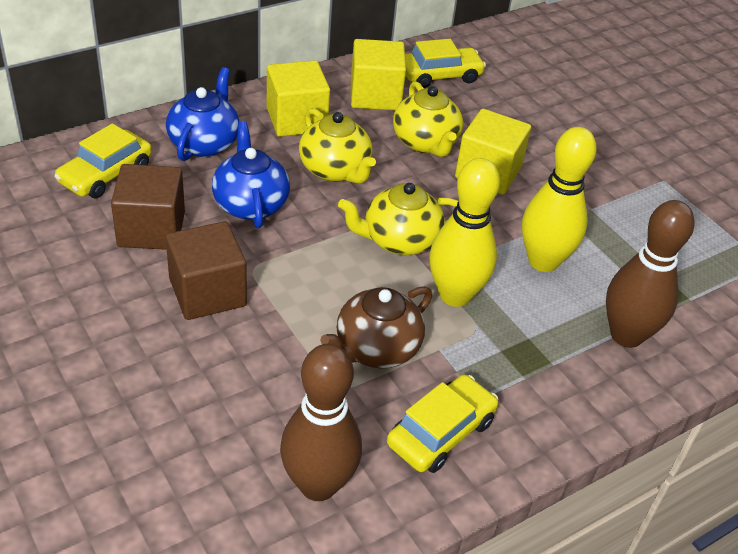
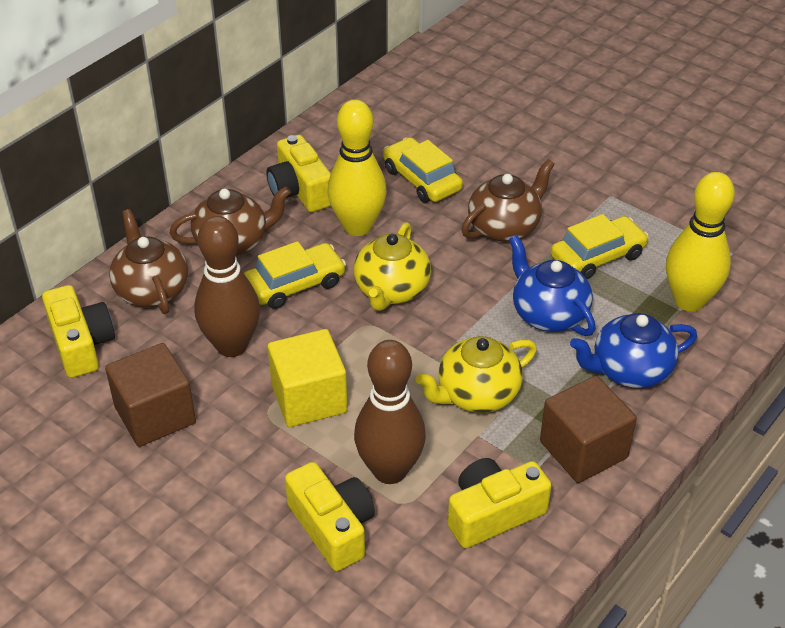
brown teapot: [320,286,432,368] = 1 -> [109,209,188,314] [170,186,291,256] [462,159,555,242] = 3
yellow camera: none = 0 -> [42,285,115,378] [266,135,331,212] [285,462,375,571] [448,458,552,548] = 4
yellow cube: [267,60,330,137] [351,39,406,110] [455,109,531,194] = 3 -> [268,329,348,427] = 1
yellow teapot: [299,108,376,184] [338,183,458,255] [393,81,463,157] = 3 -> [354,222,431,311] [416,336,537,413] = 2

